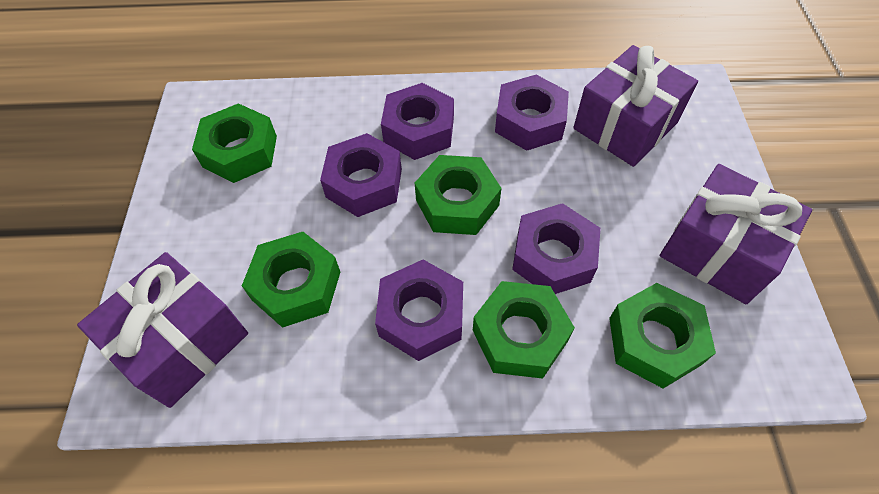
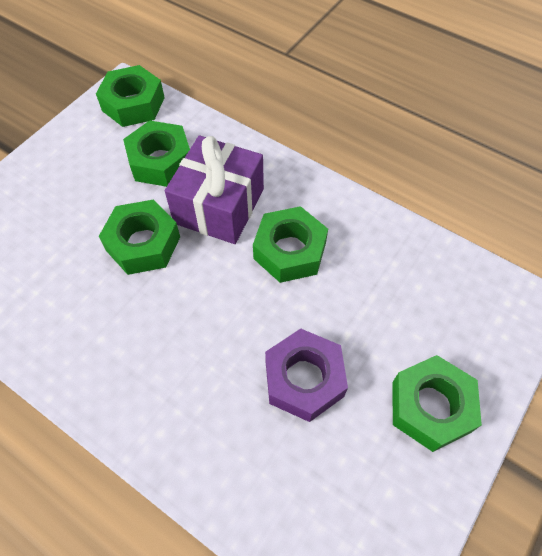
purple gift: [77,252,248,408] [573,45,698,167] [660,164,812,304] = 3 -> [165,135,264,244] = 1
purple nut: [320,133,402,217] [375,260,463,361] [381,83,454,160] [495,75,569,151] [512,203,600,294] = 5 -> [265,328,348,422] = 1

